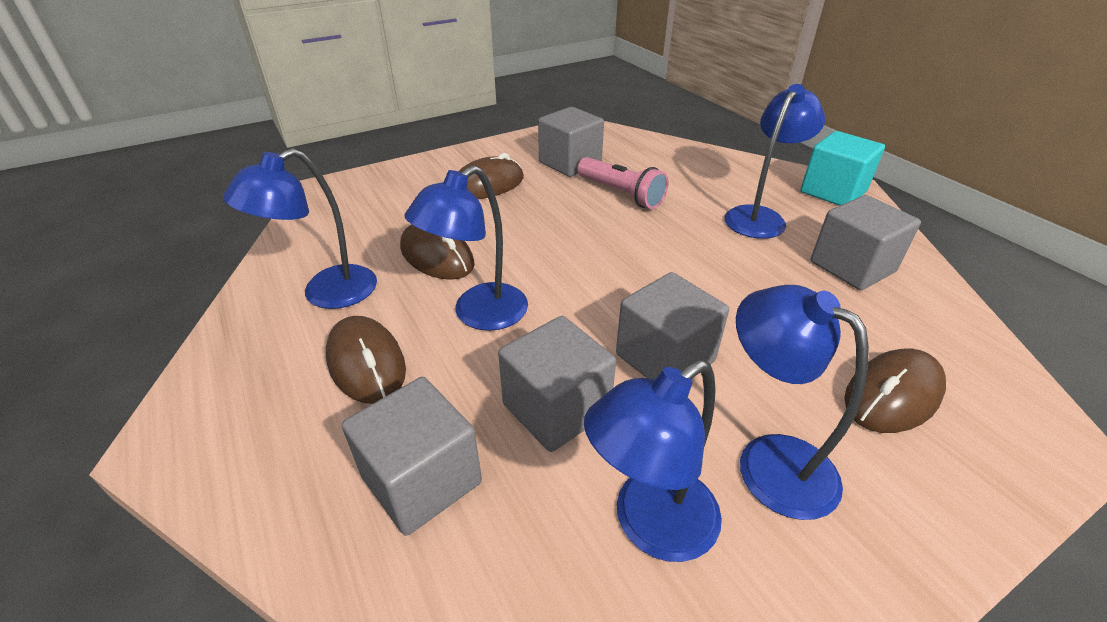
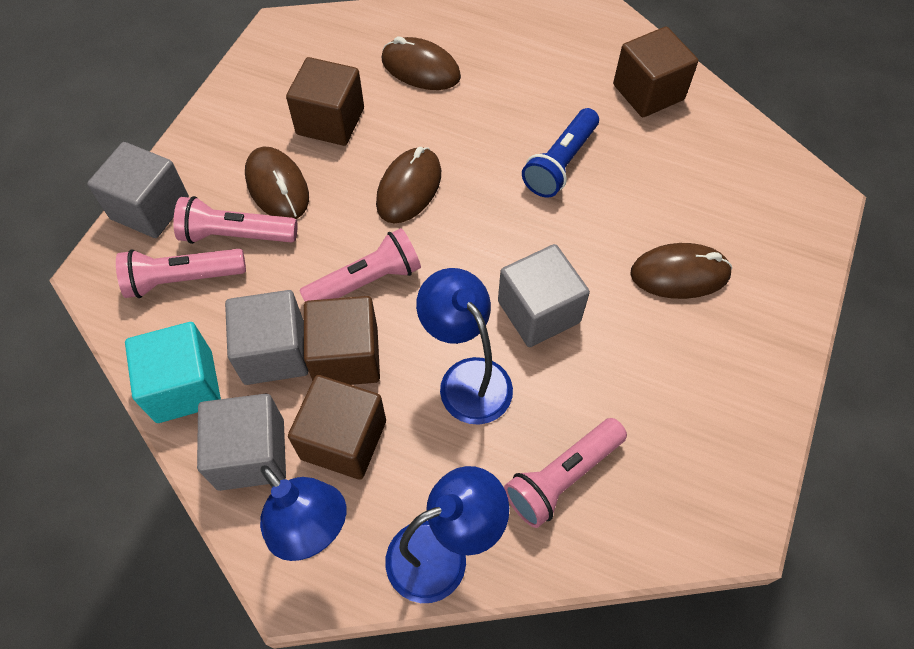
blue flashlight: none = 0 -> [522,108,599,197] = 1
blue lamp: [223,148,377,309] [405,165,528,331] [584,360,722,562] [724,84,825,239] [736,285,869,520] = 5 -> [260,465,347,561] [385,466,509,603] [416,268,513,425] = 3
brown cube: none = 0 -> [286,57,364,146] [288,375,386,480] [304,296,380,385] [613,27,698,117] = 4
grey cube: [342,377,482,536] [498,316,616,452] [538,107,604,177] [616,272,729,379] [811,195,921,290] = 5 -> [87,142,189,238] [197,394,286,491] [225,290,308,385] [498,244,590,347] = 4
pink flashlight: [577,157,669,209] = 1 -> [116,249,246,298] [173,196,298,244] [299,228,421,302] [504,418,627,528] = 4

